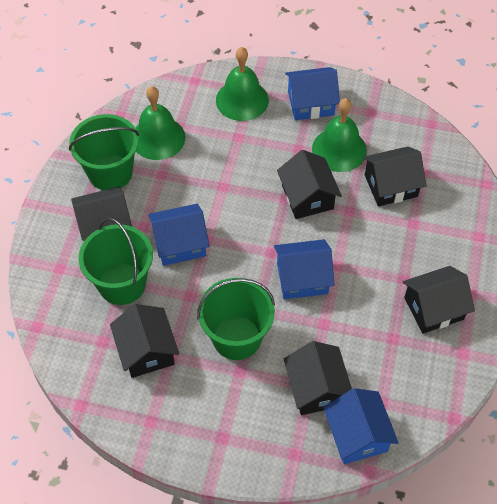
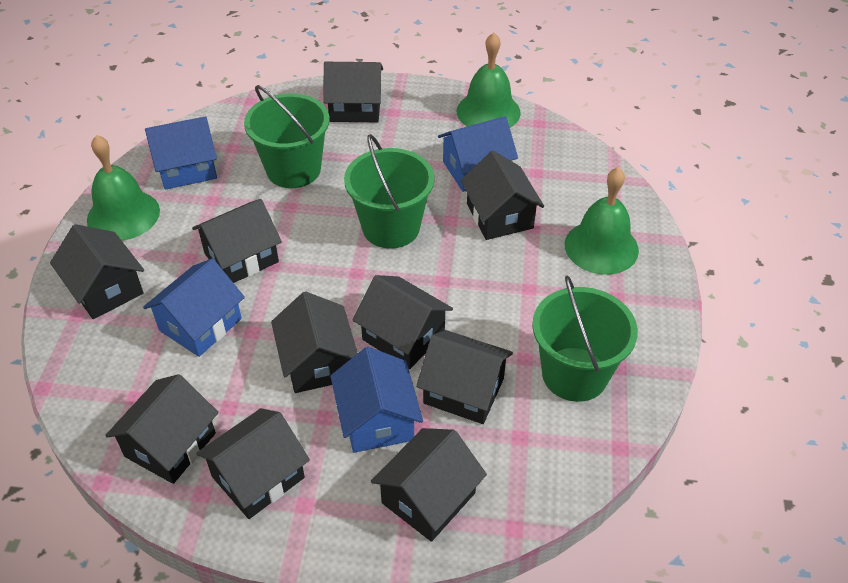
black house: [71,186,132,241] [110,304,179,378] [277,150,342,219] [284,341,352,415] [363,146,427,206] [403,266,475,334] = 6 -> [50,224,144,319] [105,374,219,484] [192,199,282,283] [196,408,310,519] [271,291,358,393] [323,62,383,122] [353,275,453,369] [371,428,487,542] [416,330,513,424] [461,151,544,240] = 10

